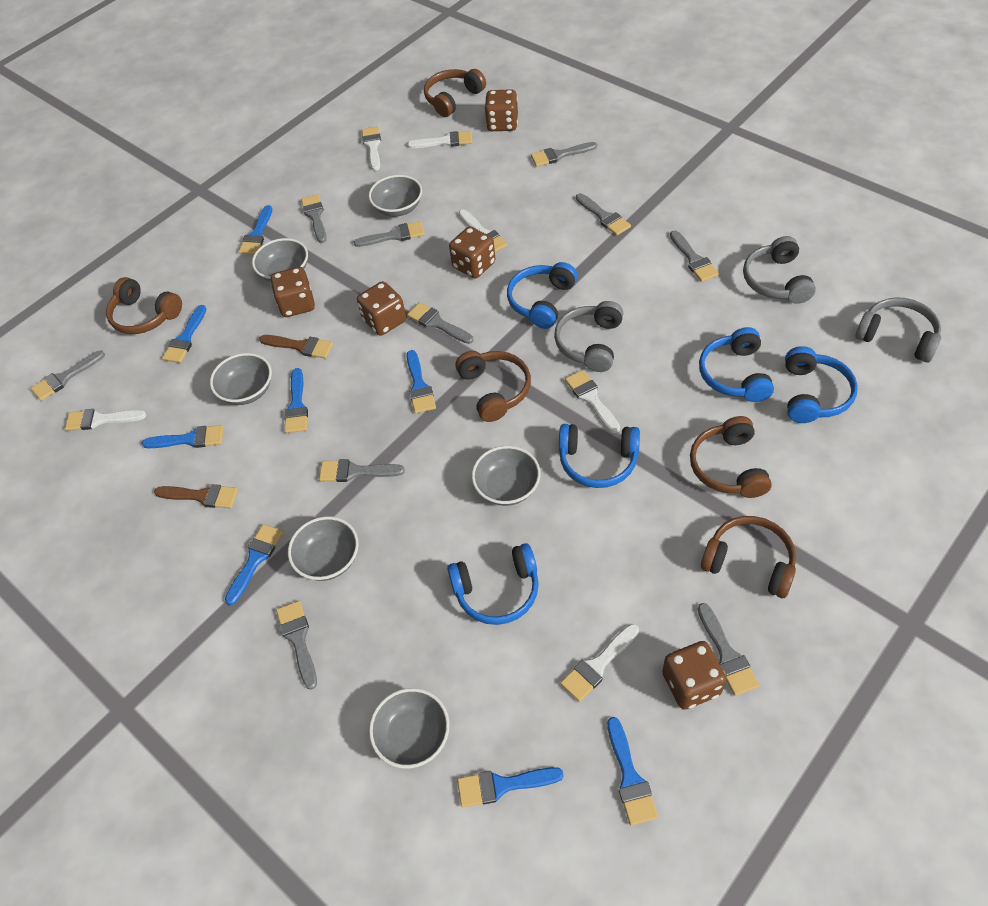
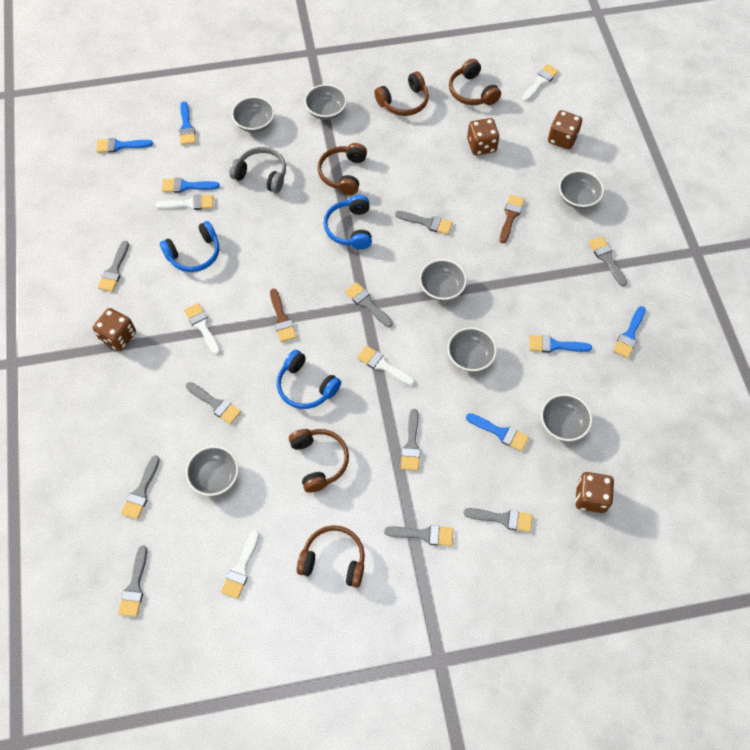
blue brush: [142,425,224,448] [162,305,207,363] [225,524,283,605] [238,205,272,255] [284,368,308,433] [407,350,436,413] [457,767,564,807] [607,717,658,825] = 8 -> [96,138,153,153] [162,178,220,193] [179,101,196,145] [466,413,529,451] [529,335,592,353] [613,306,646,358] = 6
blue headphones: [447,543,539,625] [507,262,578,329] [559,424,640,488] [699,327,774,402] [785,346,858,423] = 5 -> [160,221,219,272] [277,350,341,409] [324,195,372,250] = 3
brown dice: [270,267,315,317] [357,281,406,336] [449,227,495,278] [485,89,518,131] [662,641,726,710] = 5 -> [93,308,136,351] [467,118,499,155] [548,110,582,150] [575,472,614,513] = 4
grey bowl: [210,353,272,405] [252,238,308,282] [288,516,359,581] [368,175,422,217] [369,688,450,769] [472,446,541,506] = 6 -> [186,446,239,496] [232,96,275,132] [304,84,347,120] [419,259,467,301] [447,327,497,372] [541,394,592,441] [559,170,604,209] = 7
grey headphones: [554,301,624,372] [743,236,816,304] [855,297,941,363] = 3 -> [229,147,286,193] = 1
white brush: [65,409,146,431] [362,126,381,171] [407,131,472,148] [459,210,508,252] [560,624,639,702] [565,370,620,433] = 6 -> [156,195,213,210] [184,303,221,355] [221,530,260,599] [357,346,415,386] [522,64,559,101] = 5

